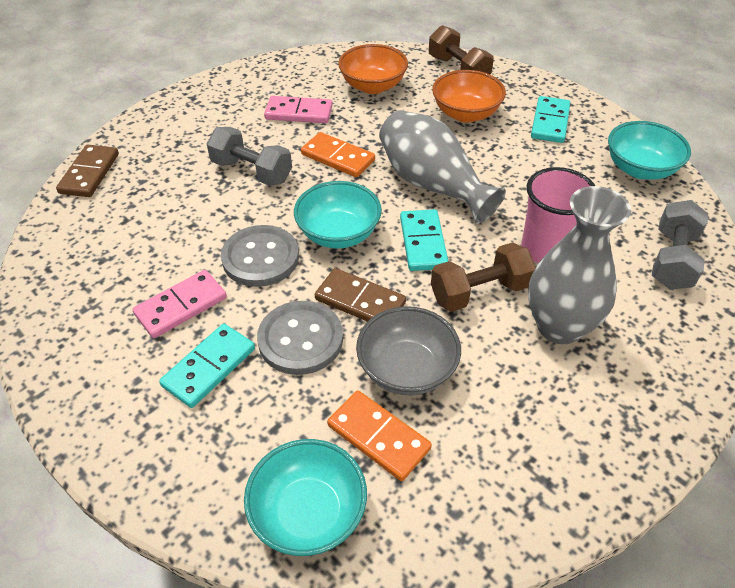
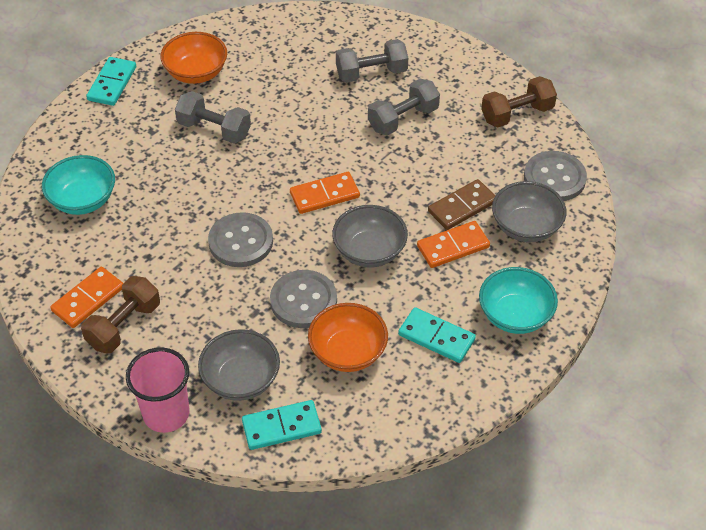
brown domino: [56,145,119,197] [315,268,406,322] = 2 -> [428,179,496,230] = 1
grey bowl: [356,306,461,396] = 1 -> [198,329,280,401] [332,205,408,267] [492,181,566,242] = 3
grey button: [221,225,299,287] [257,301,343,375] = 2 -> [208,212,273,267] [270,270,337,328] [524,151,587,201] = 3
grey dumbbell: [207,127,292,186] [652,200,708,290] = 2 -> [175,91,251,143] [336,39,408,83] [368,79,440,135] = 3
grey vase: [379,110,506,224] [528,186,631,344] = 2 -> none = 0
orange domino: [301,132,375,177] [327,390,432,481] = 2 -> [50,267,123,328] [290,172,360,214] [417,221,490,268] = 3
pink domino: [133,270,227,338] [264,96,332,123] = 2 -> none = 0
turquoise bowl: [244,439,367,556] [294,181,382,249] [608,121,691,180] = 3 -> [42,155,115,215] [479,267,558,334] = 2

